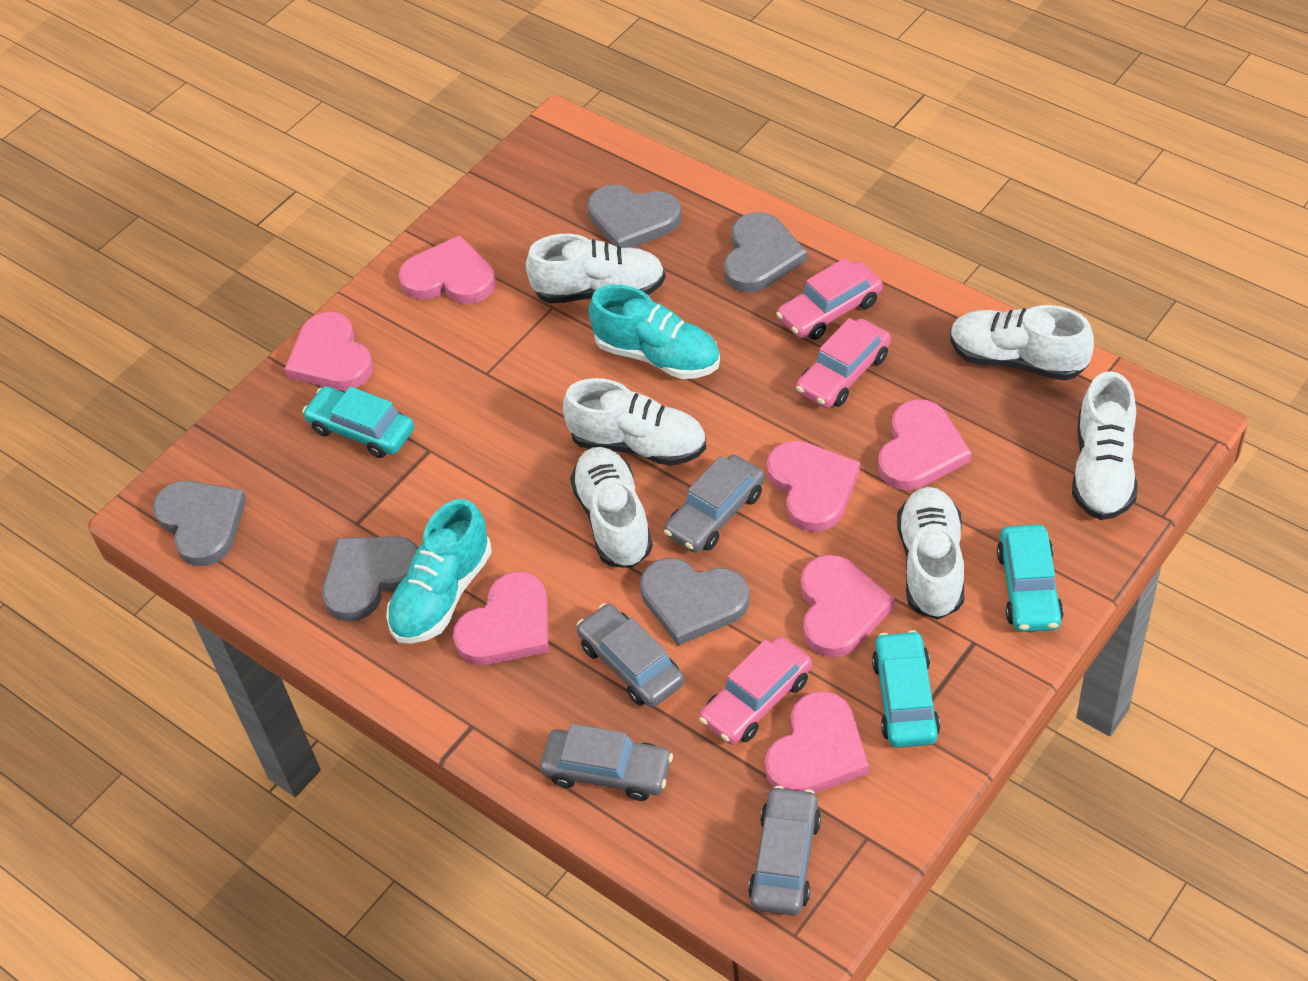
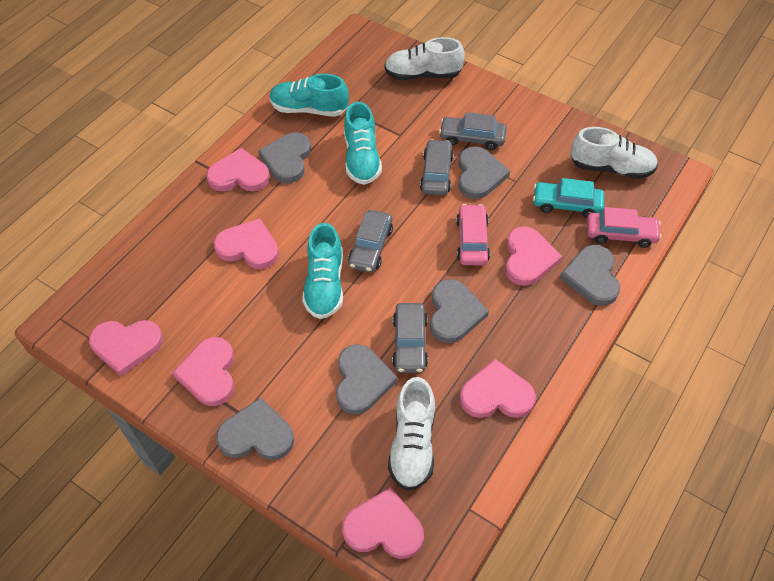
grey heart: [153,481,247,566] [322,536,418,621] [587,185,682,248] [640,558,750,646] [724,212,807,292] = 5 -> [216,397,294,460] [258,132,311,183] [336,344,397,415] [430,279,489,343] [458,146,510,199] [560,245,620,306] = 6
pink car: [699,637,812,745] [776,258,883,340] [796,318,891,408] = 3 -> [456,204,490,266] [587,207,662,248] = 2
turquoise car: [302,386,414,458] [872,630,940,748] [997,524,1064,632] = 3 -> [533,178,605,218] = 1
turquoise shoe: [386,499,492,644] [589,285,720,379] = 2 -> [269,74,349,117] [302,223,343,319] [344,102,382,185] = 3
white shoe: [526,234,666,303] [563,378,706,466] [570,447,653,568] [897,487,964,620] [950,305,1094,381] [1072,371,1138,520] = 6 -> [384,37,465,80] [388,377,435,491] [571,127,658,179] = 3

